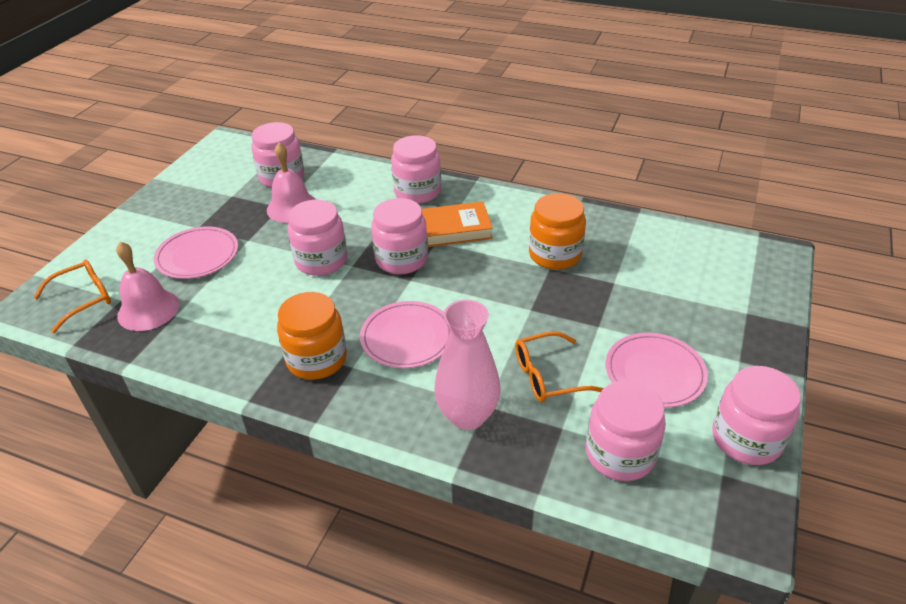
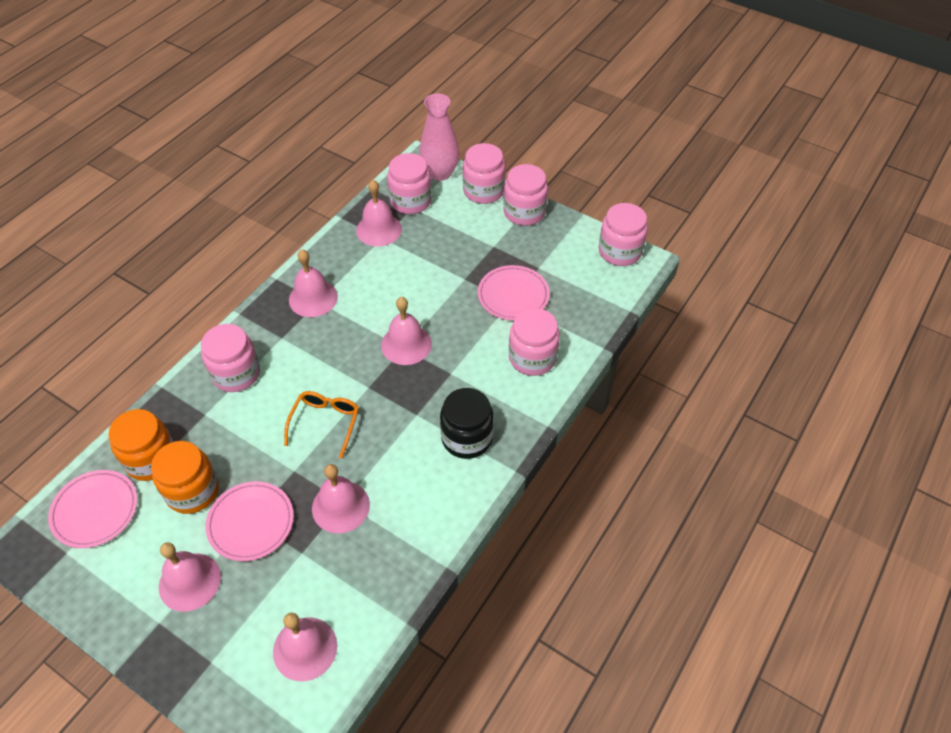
black jar: none = 0 -> [440,388,494,459] = 1
orange book: [422,201,493,247] = 1 -> none = 0
orange glasses: [34,260,111,333] [515,331,604,402] = 2 -> [284,391,359,459] = 1
pink bell: [116,241,180,331] [267,143,316,223] = 2 -> [159,542,221,612] [273,613,337,681] [289,250,338,317] [312,464,370,533] [356,180,402,246] [381,297,432,365] = 6

